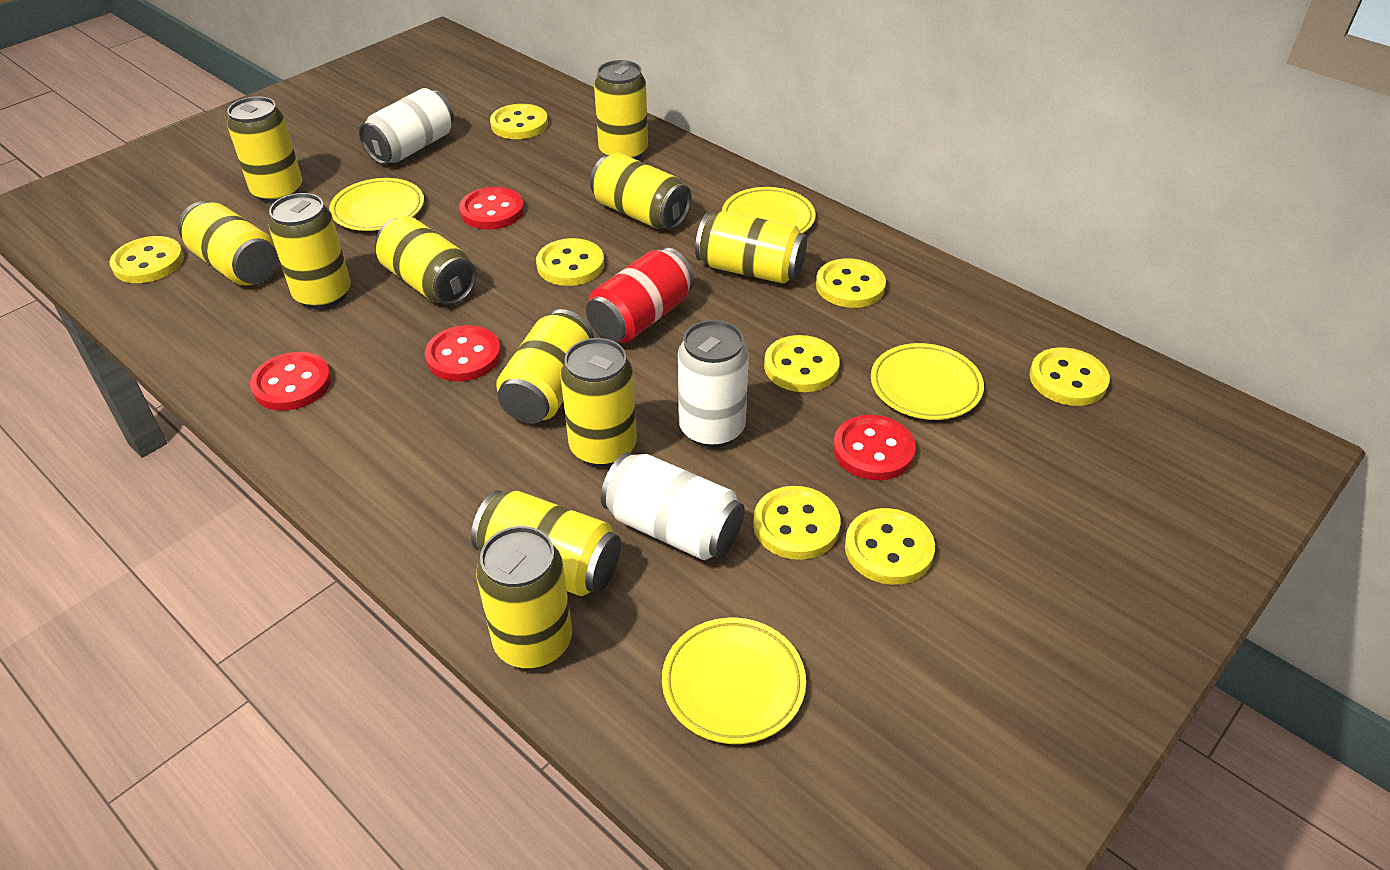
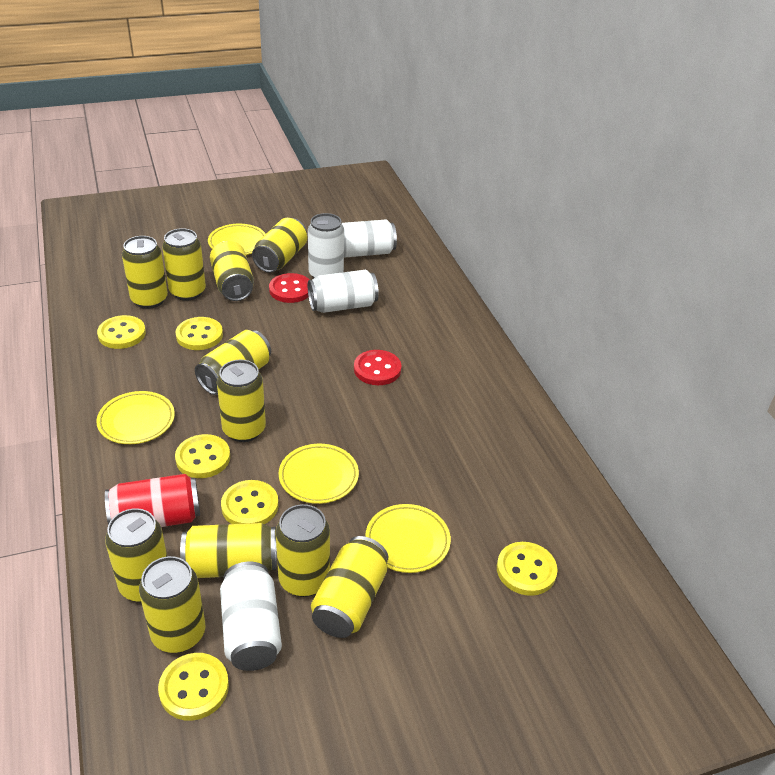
red button: [250,352,331,411] [425,325,501,381] [459,187,524,230] [833,415,916,480] = 4 -> [269,273,309,303] [354,350,401,385] = 2
white can: [359,88,454,164] [601,452,745,560] [678,320,749,448] = 3 -> [220,562,282,671] [308,213,344,278] [308,270,379,313] [341,220,397,257] = 4
yellow button: [109,236,184,283] [490,104,548,139] [536,238,604,286] [753,486,841,560] [764,335,840,392] [816,258,886,308] [845,508,935,585] [1030,347,1110,406] = 8 -> [97,315,146,349] [158,653,229,721] [175,317,223,350] [175,434,230,478] [221,480,279,524] [497,542,558,596] = 6

